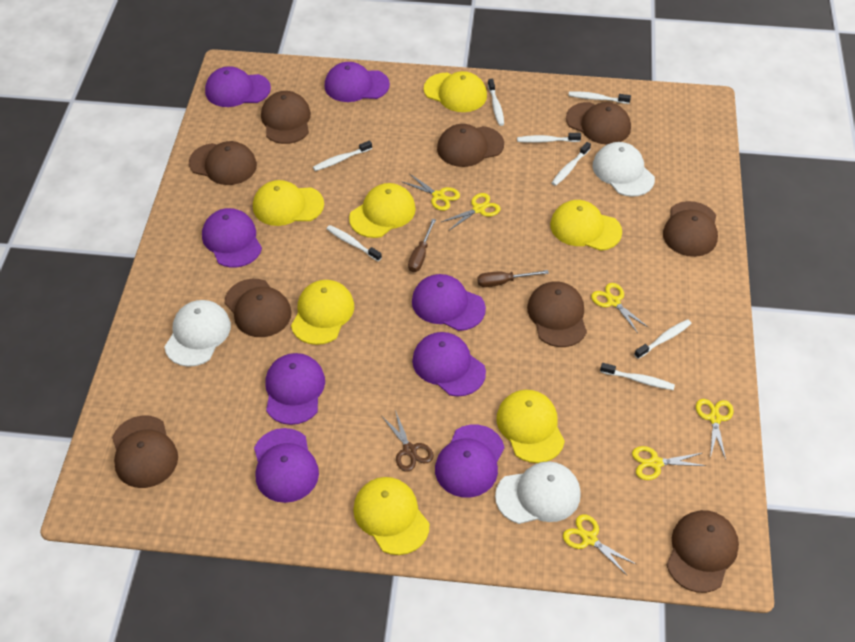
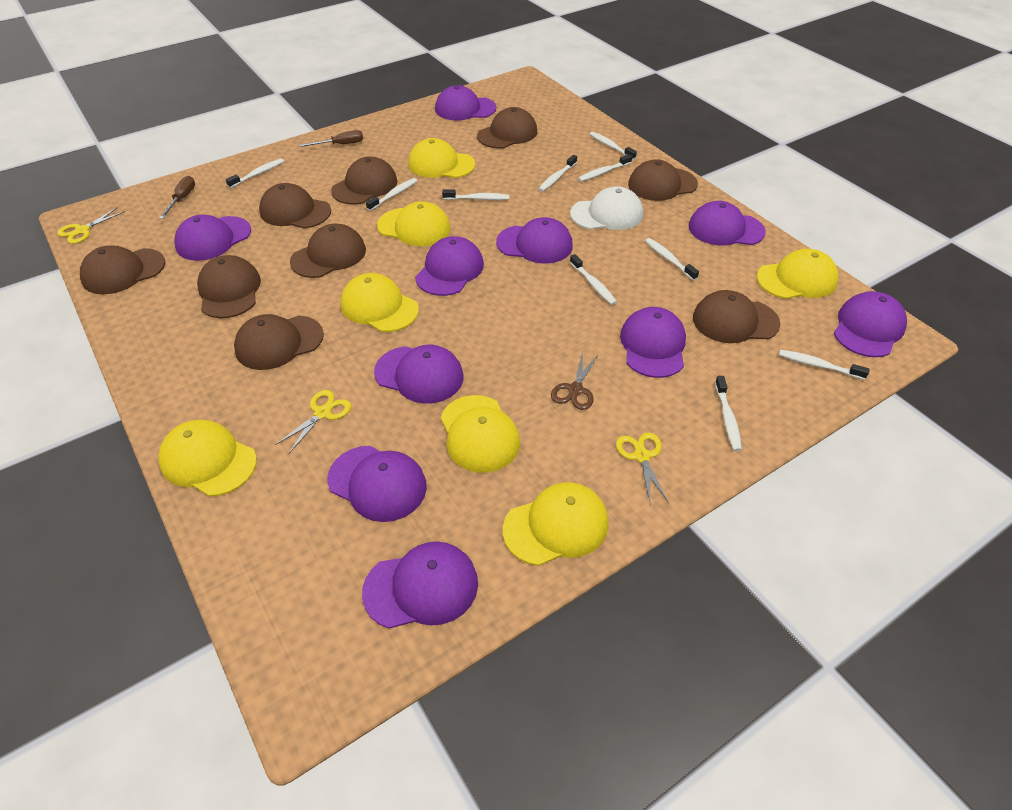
purple cap: [202,208,262,268] [205,66,271,107] [254,428,319,503] [265,353,325,425] [325,62,390,102] [412,274,486,331] [412,332,486,397] [435,424,504,498] = 8 -> [174,215,251,261] [328,446,427,522] [362,541,478,629] [374,345,464,404] [415,236,484,296] [435,85,496,121] [496,217,573,264] [620,307,686,378] [688,201,766,246] [834,291,907,357] = 10
white cap: [164,300,231,367] [495,461,581,524] [593,142,655,197] = 3 -> [570,186,643,230] = 1
white toothbrush: [313,140,372,171] [327,225,382,261] [488,79,504,126] [517,133,581,143] [552,142,591,186] [568,91,631,104] [600,363,675,390] [634,319,691,359] = 8 -> [226,158,284,188] [366,178,417,211] [442,189,509,200] [538,155,577,192] [570,254,617,305] [578,154,632,181] [590,132,637,160] [645,238,699,280] [715,376,742,451] [779,350,870,380] = 10
yellow scissors: [403,174,460,211] [441,193,501,230] [563,514,637,575] [591,283,649,333] [632,446,706,480] [696,399,734,460] = 6 -> [57,207,125,244] [275,390,351,453] [616,433,669,503] = 3

